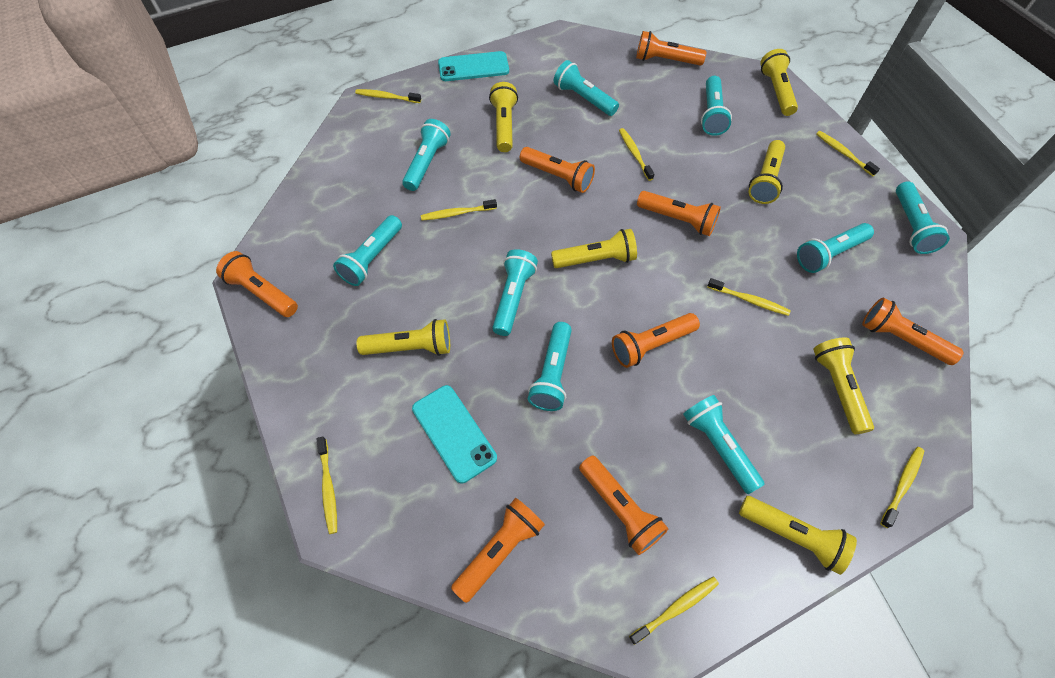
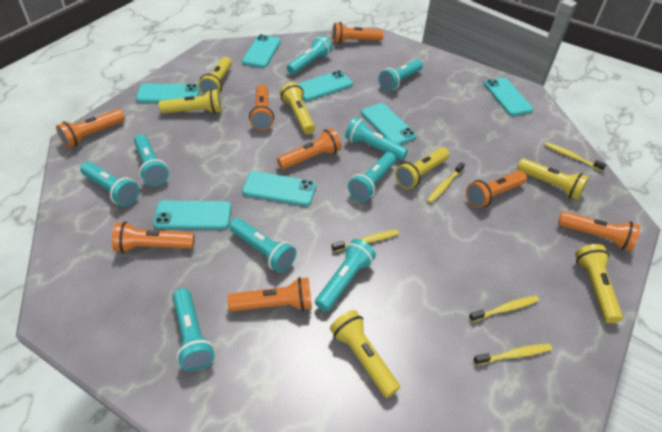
turquoise phone: [412,385,497,483] [438,51,509,81] = 2 -> [136,84,200,103] [153,201,232,229] [242,34,281,68] [242,171,316,206] [298,70,353,101] [361,103,416,145] [484,78,533,116] = 7
yellow toothbrush: [317,436,337,534] [355,89,421,103] [421,199,497,221] [619,128,655,181] [629,576,719,645] [708,278,791,316] [816,131,880,176] [880,447,925,528] = 8 -> [332,230,399,252] [427,162,465,203] [469,296,539,322] [473,344,552,365] [545,142,606,171] = 5

